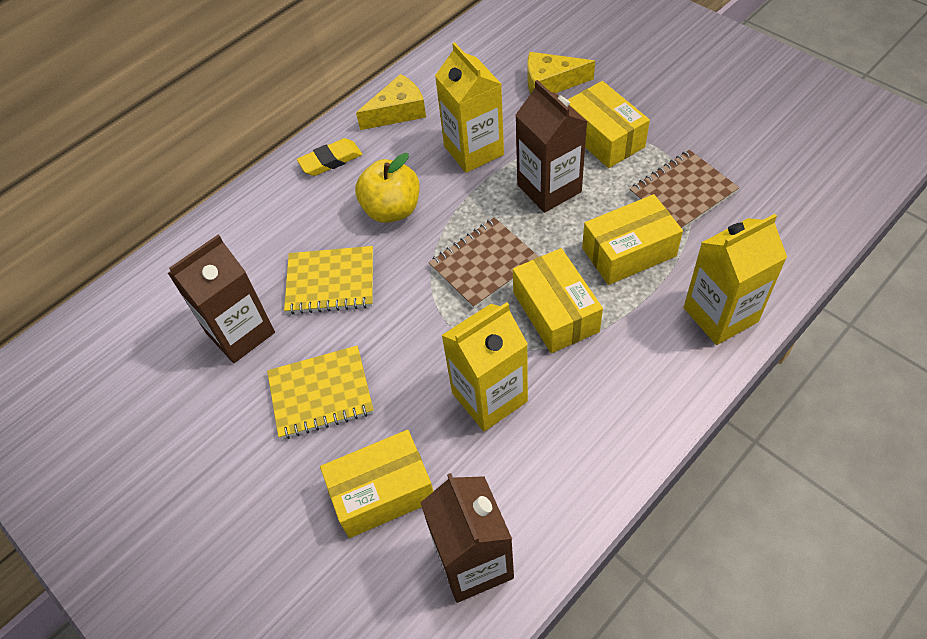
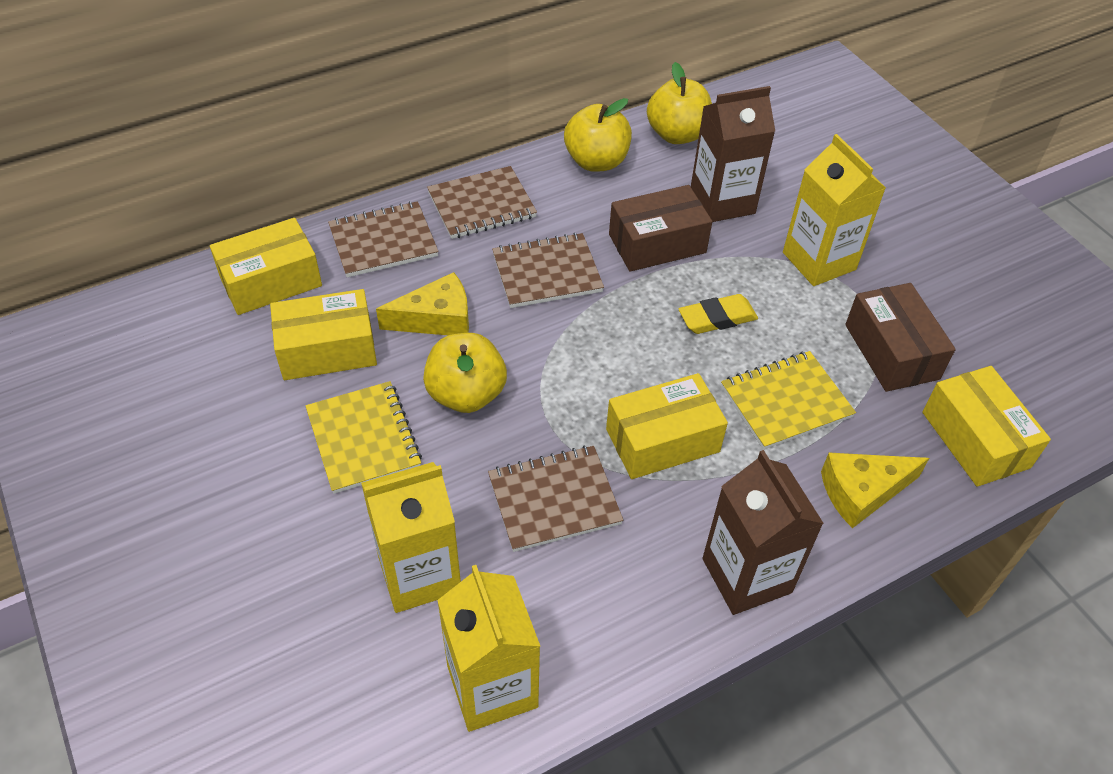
brown box: none = 0 -> [609,185,712,272] [845,283,956,392] = 2
brown carton: [168,234,275,363] [420,473,514,603] [516,80,587,213] = 3 -> [691,86,775,222] [702,450,824,615] = 2
brown notebook: [428,217,539,309] [630,150,739,230] = 2 -> [328,201,439,277] [427,166,537,239] [488,446,623,552] [492,233,604,308] = 4
yellow apple: [355,153,420,223] = 1 -> [423,333,507,413] [564,98,632,172] [647,62,712,144] = 3

